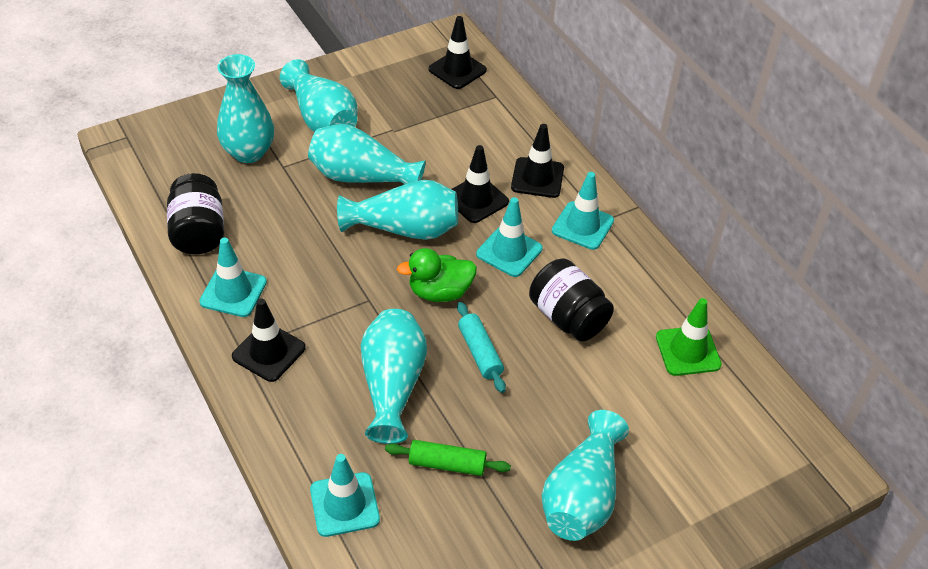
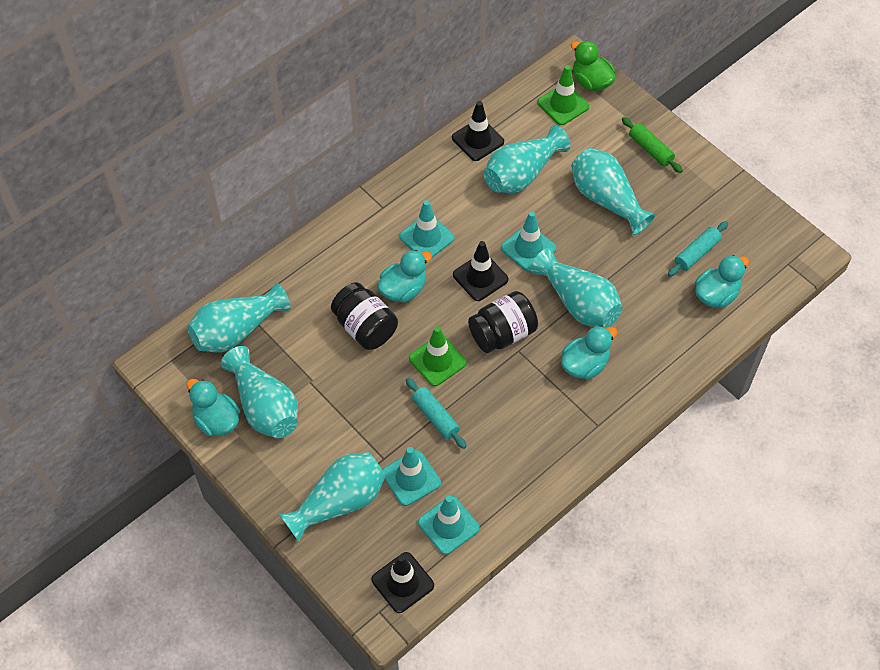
black traffic cone: [232,298,306,382] [428,16,487,89] [451,145,509,223] [511,124,564,198] = 4 -> [371,552,434,613] [452,101,504,161] [453,241,509,301] = 3
green traffic cone: [656,298,722,376] = 1 -> [409,326,467,386] [537,65,589,125] = 2
turquoise duck: none = 0 -> [187,379,240,436] [377,250,432,303] [561,326,618,380] [695,255,749,308] = 4
turquoise rolling pin: [457,302,506,393] = 1 -> [406,378,467,449] [668,221,728,277] = 2

